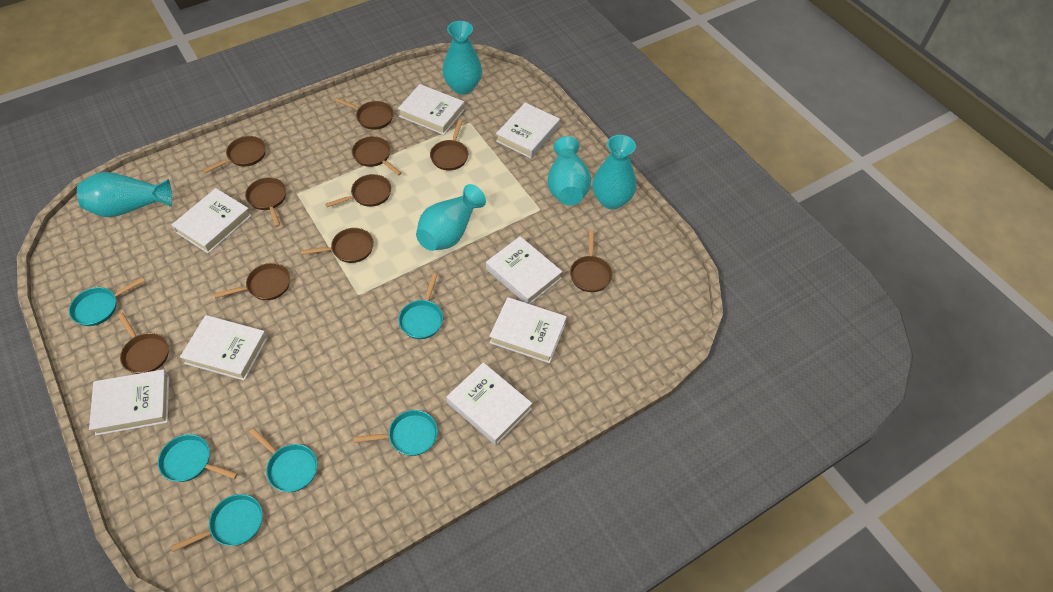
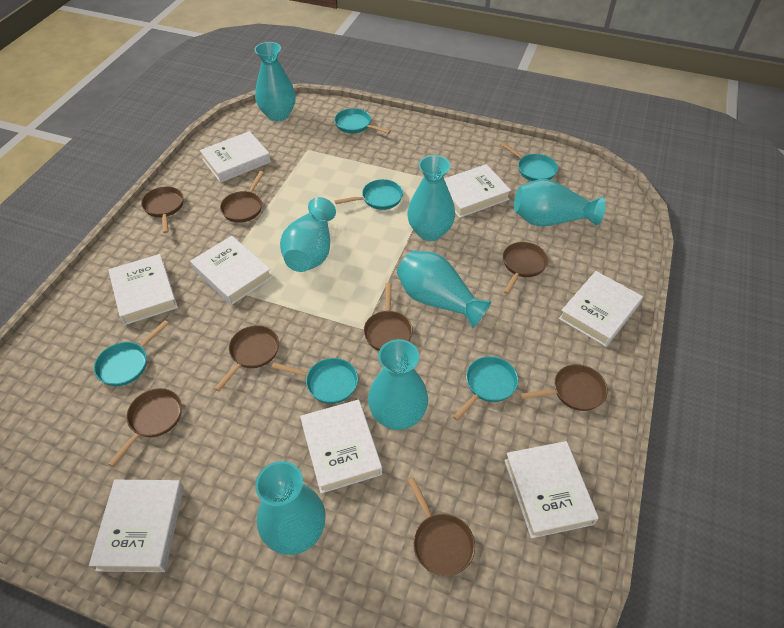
brown pan: [117,313,169,374] [203,136,266,173] [214,263,290,300] [245,177,286,227] [301,228,374,263] [325,174,391,207] [334,98,394,130] [352,136,402,176] [430,119,468,171] [570,231,612,292] = 10 -> [108,388,182,467] [141,186,184,233] [214,325,279,391] [220,171,264,223] [363,283,413,351] [408,477,475,576] [503,242,548,294] [520,364,608,411] = 8
turquoise vase: [77,172,172,217] [416,184,486,251] [442,21,482,95] [547,136,591,205] [592,135,636,209] = 5 -> [254,42,296,122] [255,461,326,555] [280,197,336,272] [368,339,428,430] [397,251,491,328] [407,155,455,241] [514,179,606,226] = 7

